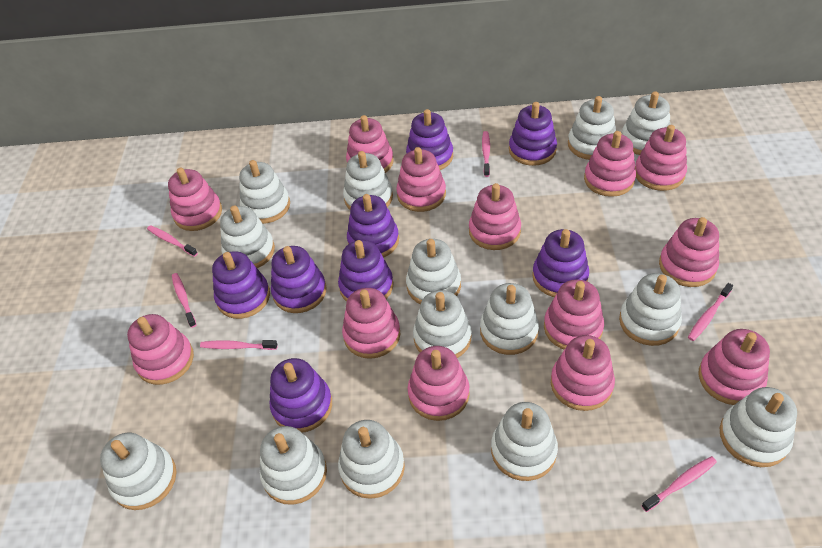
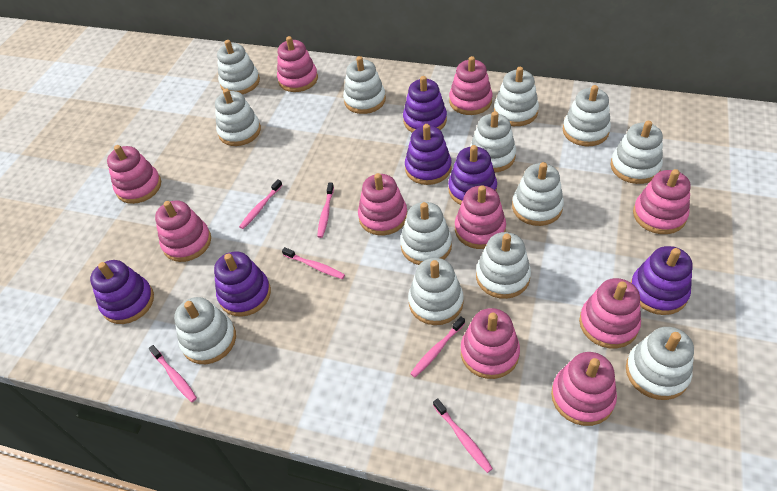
pink stacking toy: [127,314,194,385] [168,168,222,231] [342,288,401,359] [346,115,394,173] [396,147,446,212] [408,346,470,421] [469,183,521,250] [544,279,604,350] [551,335,615,411] [584,131,636,197] [635,125,687,191] [659,217,719,287] [699,329,770,405] = 13 -> [107,145,161,204] [155,201,211,262] [277,36,318,92] [358,173,407,235] [449,56,492,115] [455,185,506,249] [461,308,520,379] [551,352,617,426] [579,278,641,348] [633,169,691,234] = 10
purple stacking toy: [212,251,270,319] [270,358,332,432] [271,246,327,313] [338,240,393,302] [347,194,399,258] [406,109,453,170] [509,102,557,166] [532,229,589,297] = 8 -> [90,260,154,324] [214,251,271,317] [403,76,447,133] [405,124,452,185] [448,145,497,205] [631,246,693,315] = 6
white stacking toy: [100,433,176,510] [220,205,275,268] [239,160,290,224] [260,426,327,505] [338,420,405,499] [343,151,393,210] [406,239,461,304] [413,290,472,358] [480,283,539,355] [491,402,558,481] [568,96,616,160] [619,273,682,346] [622,92,671,155] [720,387,797,467] = 14 -> [174,297,236,364] [215,89,261,146] [217,40,260,94] [343,56,386,114] [400,202,452,265] [408,258,464,325] [470,111,516,172] [476,232,531,299] [494,67,539,126] [512,162,564,226] [563,85,611,146] [610,121,663,184] [626,327,694,400] = 13

